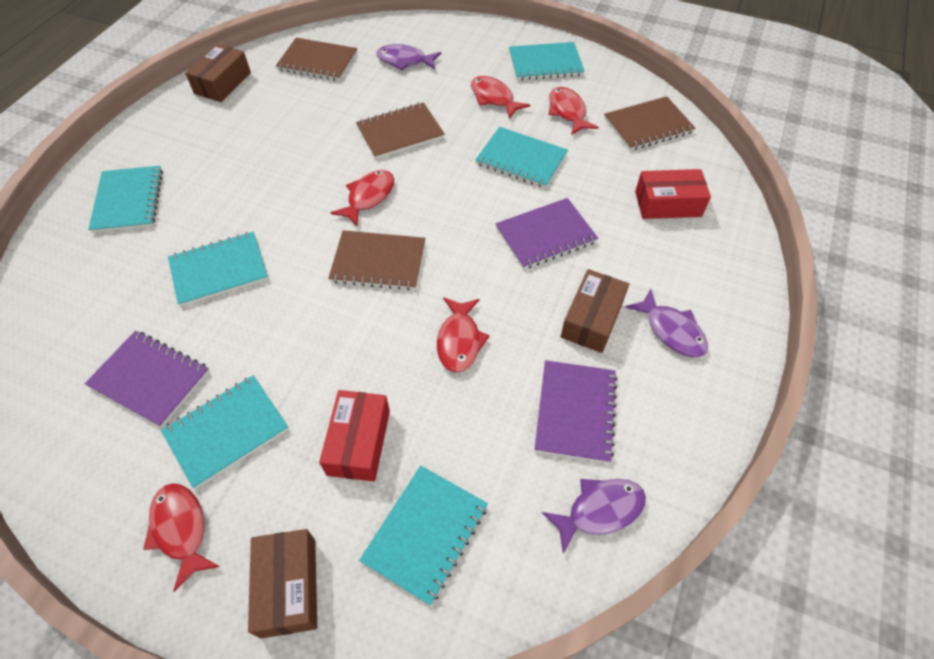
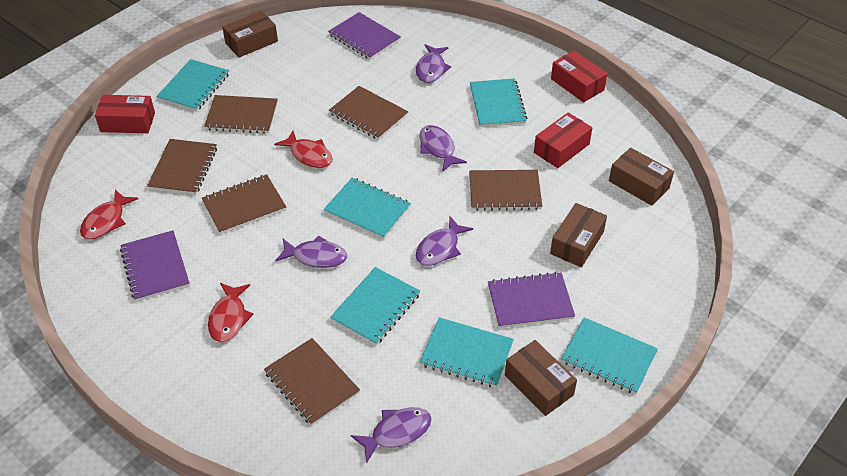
brown box: [185,44,251,102] [248,529,317,639] [561,269,629,353] = 3 -> [222,11,278,58] [505,340,577,416] [550,203,607,267] [609,148,674,206] = 4
brown notebook: [276,38,357,81] [328,230,425,291] [356,102,445,159] [604,96,696,151] = 4 -> [147,139,217,195] [202,174,286,234] [204,95,278,134] [264,338,360,426] [329,86,408,140] [469,170,542,211] = 6
purple fish: [376,44,441,71] [542,479,646,554] [625,289,708,357] = 3 -> [275,235,347,268] [351,407,431,464] [416,44,451,83] [416,216,473,266] [419,125,467,172] = 5
red box: [319,390,390,482] [635,169,711,219] = 2 -> [95,95,155,133] [534,112,592,168] [551,51,607,102] = 3
red fish: [143,483,220,592] [331,170,394,226] [437,297,490,373] [471,76,530,119] [548,87,599,135] = 5 -> [80,189,138,239] [208,283,254,342] [274,131,332,168] = 3

